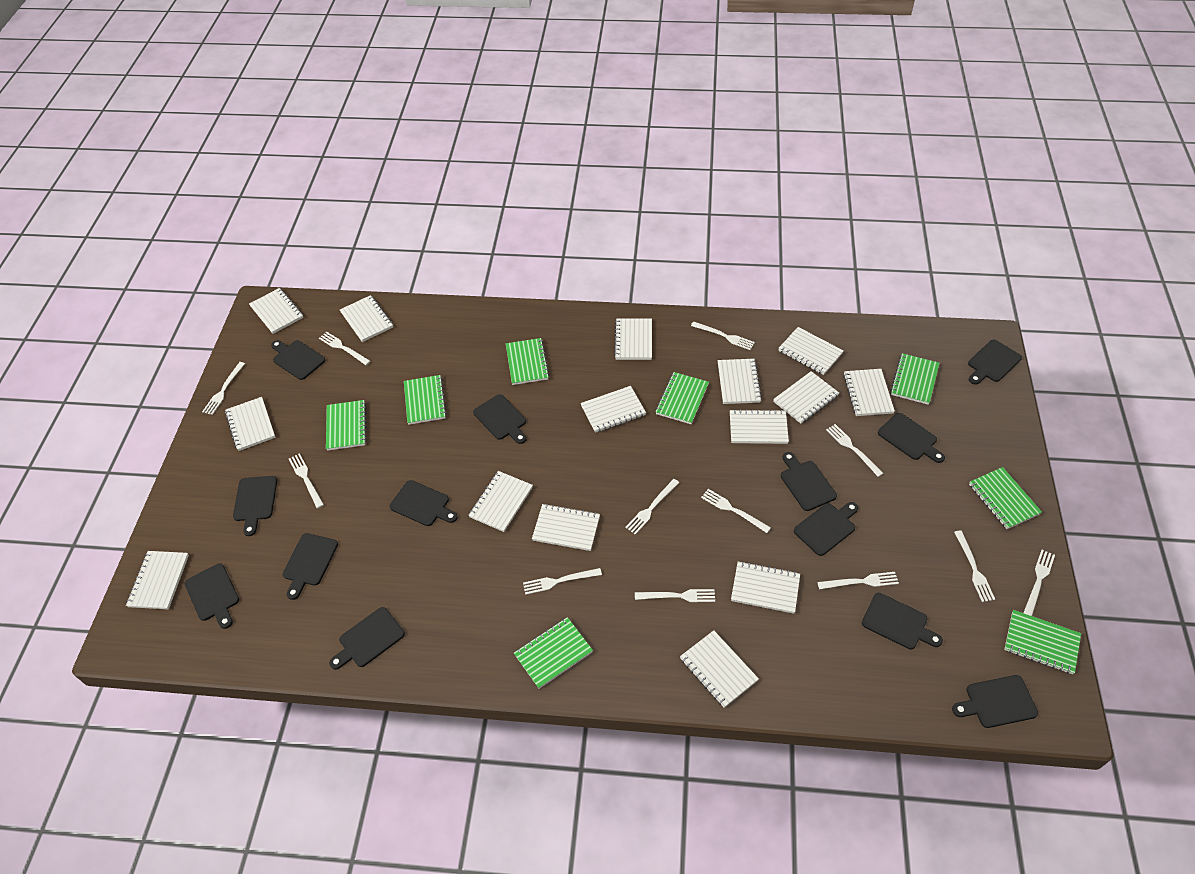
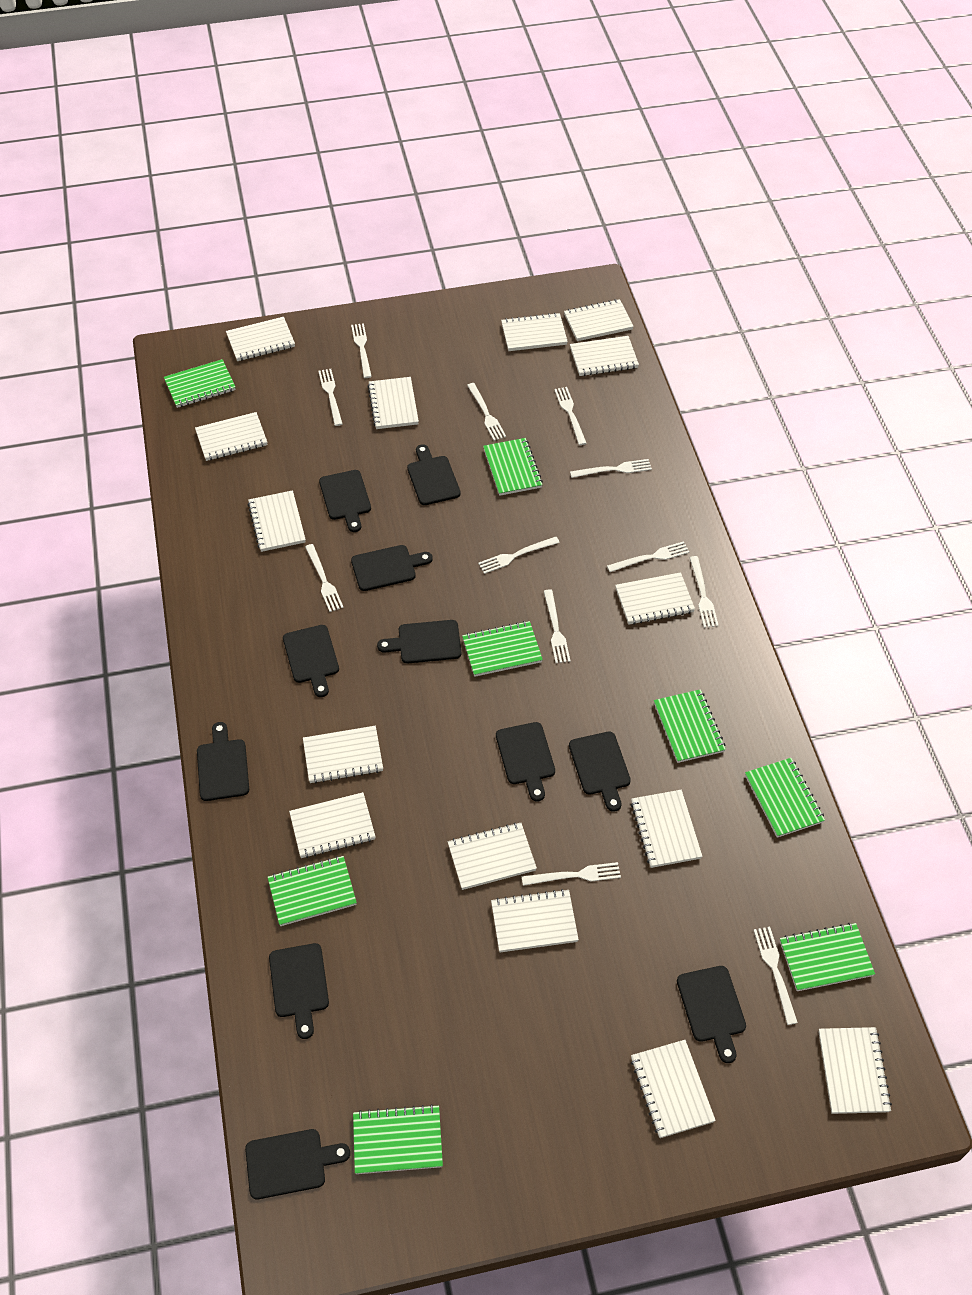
black cutting board: [185,563,239,629] [233,476,277,536] [271,340,325,380] [283,533,338,600] [329,607,405,670] [389,480,458,526] [473,394,527,444] [781,452,837,511] [794,502,858,556] [862,593,943,650] [878,413,945,463] [952,675,1038,728] [968,340,1022,385] = 13 -> [197,722,249,801] [245,1129,350,1199] [269,943,329,1039] [283,625,339,697] [319,470,371,532] [351,545,433,591] [377,620,461,663] [407,444,461,505] [496,722,555,801] [569,732,631,812] [677,966,746,1063] = 11

